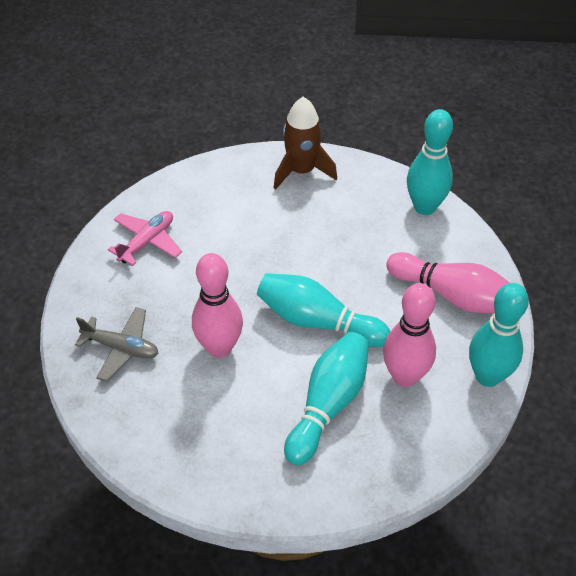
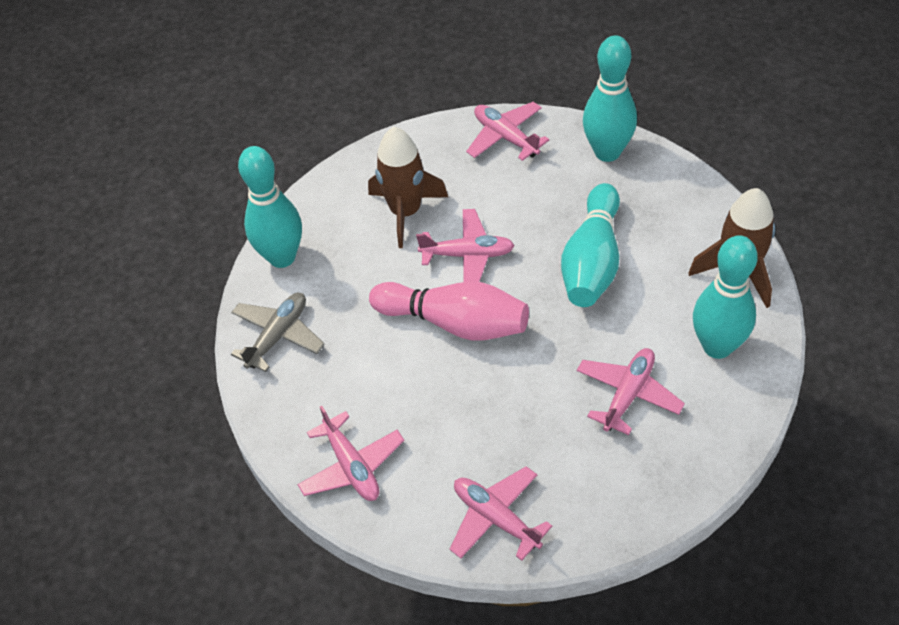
brown rocket: [274,97,337,190] = 1 -> [368,127,448,248] [688,188,775,308] = 2
pink bowling pin: [192,253,243,358] [383,283,436,387] [386,252,510,313] = 3 -> [369,282,529,341] = 1
pink plane: [108,211,182,266] = 1 -> [297,406,405,501] [416,209,515,282] [450,466,552,561] [466,102,549,161] [577,348,685,435] = 5

